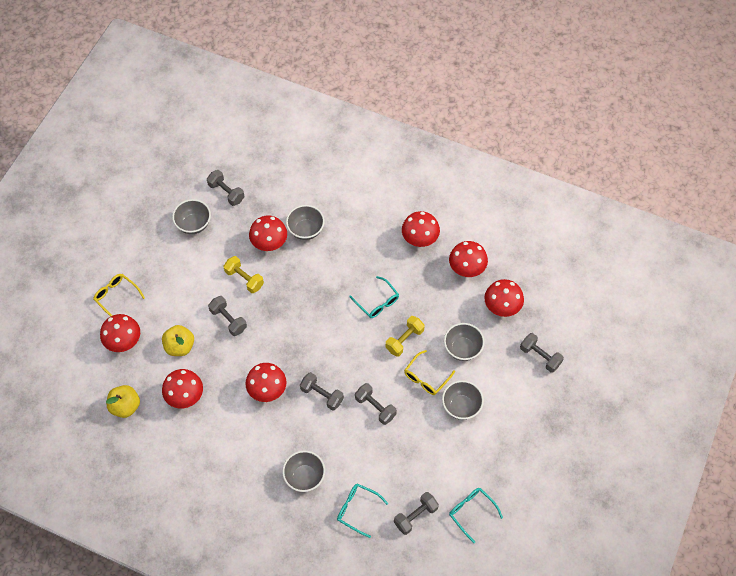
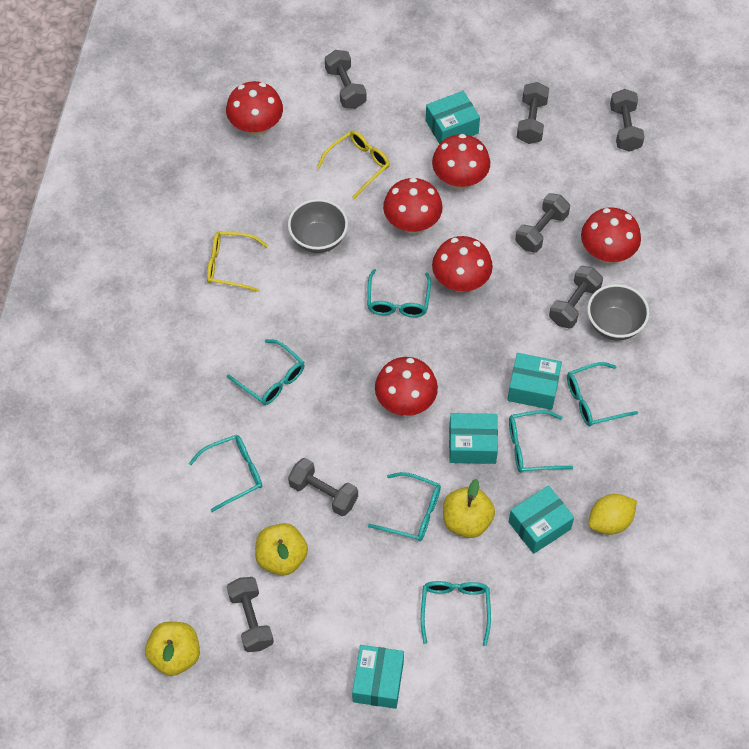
grey bowl: [172,199,211,234] [282,450,325,492] [286,205,325,240] [442,380,484,420] [444,323,485,361] = 5 -> [288,199,348,253] [587,284,650,341] = 2
grey dumbbell: [207,170,245,206] [208,296,247,336] [300,372,344,411] [355,383,397,425] [394,492,439,535] [520,333,564,373] = 6 -> [227,577,274,652] [288,458,358,516] [325,50,366,109] [515,193,570,253] [517,82,549,144] [549,266,603,328] [610,89,645,152] = 7
red mushroom: [100,314,140,352] [162,369,203,409] [245,363,286,402] [249,215,287,251] [402,211,440,247] [449,241,488,277] [484,279,524,317] = 7 -> [226,81,283,136] [375,357,438,416] [383,178,443,234] [432,134,490,190] [432,236,493,292] [581,208,641,263] = 6
turquoise box: none = 0 -> [352,645,404,709] [426,91,480,144] [449,413,498,464] [508,353,562,410] [509,485,574,554] = 5
turquoise glasses: [337,484,388,538] [349,276,399,318] [449,488,503,543] = 3 -> [189,435,262,512] [227,339,305,405] [367,269,431,317] [368,472,441,541] [421,581,491,646] [509,410,573,473] [567,362,638,426] = 7
yellow apple: [106,385,140,418] [162,325,194,356] = 2 -> [145,622,200,676] [255,523,308,576] [443,479,495,538] = 3
yellow dumbbell: [223,256,264,293] [386,316,425,357] = 2 -> none = 0
yellow lemon: none = 0 -> [588,494,637,535] = 1

